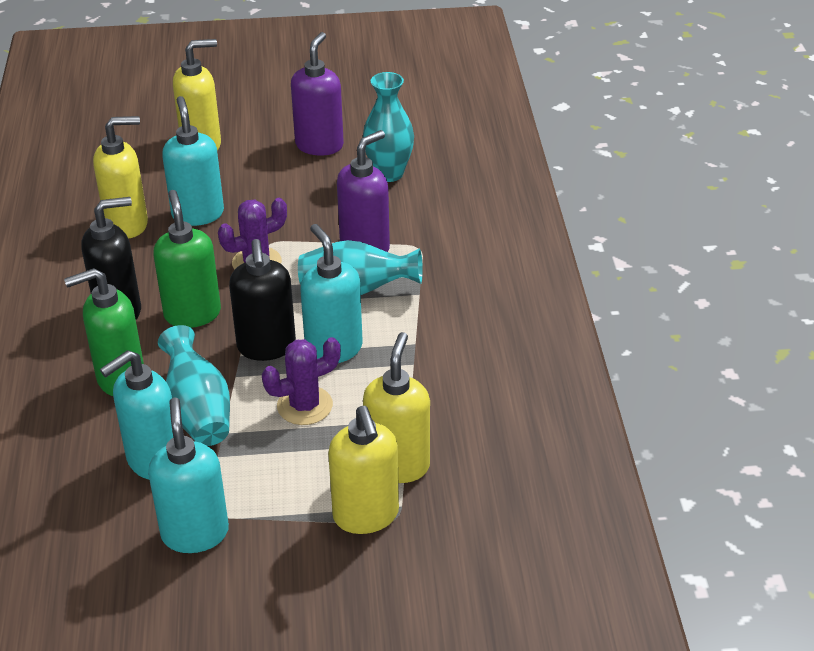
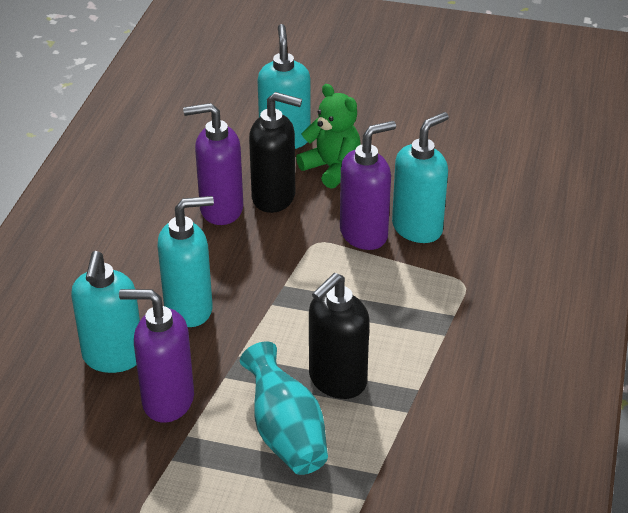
green soap dispenser: [64,268,144,396] [153,190,221,328] = 2 -> none = 0
green teddy bear: none = 0 -> [296,84,361,189] = 1
purple cactus: [218,198,287,270] [262,337,341,425] = 2 -> none = 0
purple soap dispenser: [291,32,344,156] [337,130,390,252] = 2 -> [119,289,194,423] [183,103,243,225] [340,121,396,250] = 3
turquoise vase: [158,325,230,446] [298,240,423,295] [362,72,414,182] = 3 -> [240,341,328,475] = 1
yellow soap dispenser: [93,116,148,238] [173,39,221,151] [328,406,399,534] [363,332,430,483] = 4 -> none = 0

